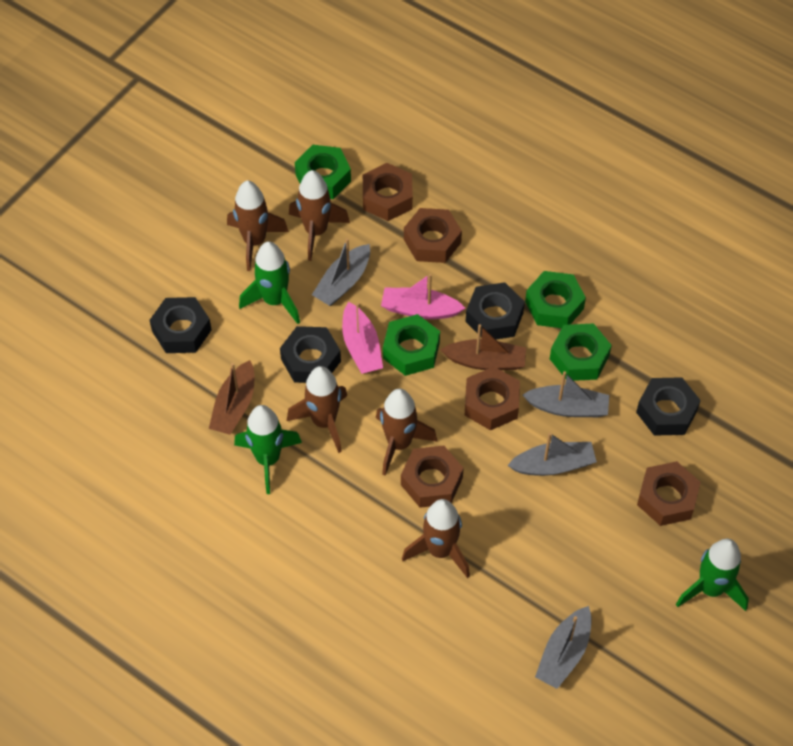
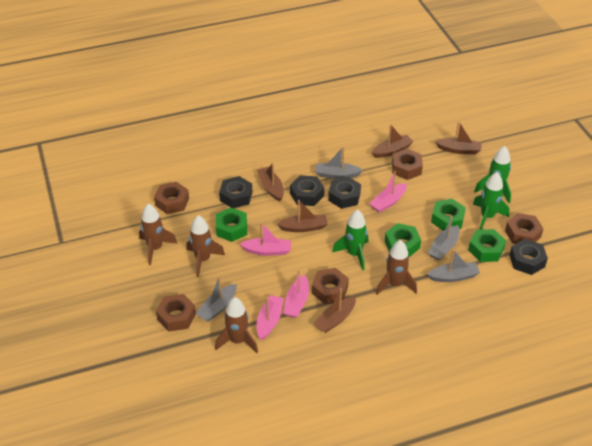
brown boat: [209,360,254,435] [440,324,526,370] = 2 -> [257,163,284,202] [277,200,327,232] [313,288,356,333] [372,124,414,158] [435,121,482,154] = 5
brown rocket: [227,181,289,271] [287,366,347,453] [289,170,350,261] [376,389,437,476] [402,499,470,578] = 5 -> [139,204,177,265] [186,215,225,277] [215,297,258,353] [376,240,417,295] = 4
pink boat: [342,302,383,374] [381,274,465,319] = 2 -> [240,222,291,256] [257,295,284,340] [283,270,309,318] [369,171,407,213] = 4

